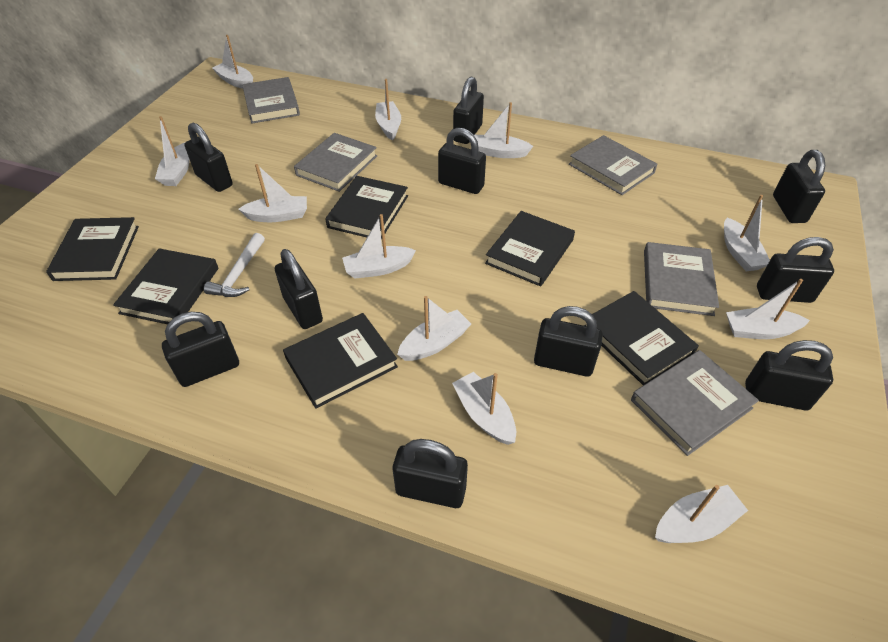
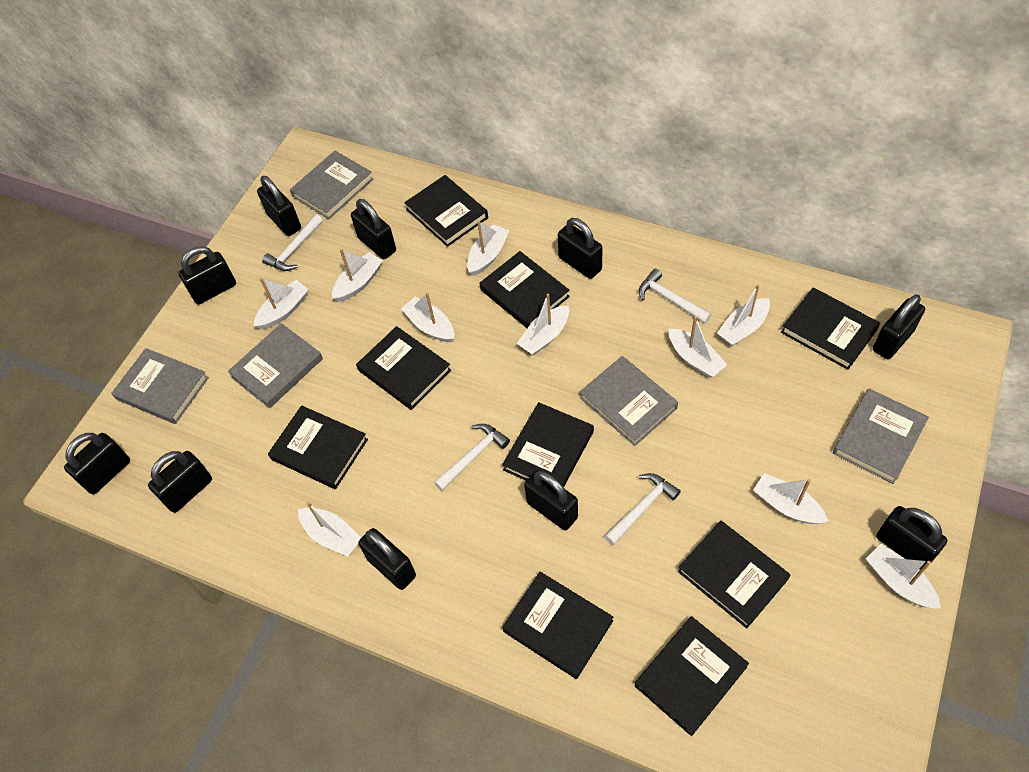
black book: [46,217,139,281] [113,248,218,324] [283,313,398,409] [325,176,408,240] [485,211,575,286] [584,291,699,385] = 6 -> [268,405,368,489] [356,326,451,410] [404,175,488,247] [480,251,570,328] [502,402,594,487] [502,572,613,679] [635,616,749,736] [678,521,790,628] [781,287,880,370] = 9
white boat: [155,116,190,186] [212,35,253,89] [238,164,307,222] [342,214,416,279] [375,79,401,140] [397,296,471,361] [452,372,516,445] [474,102,533,158] [655,485,748,543] [724,195,770,271] [726,279,810,339] = 11 -> [254,278,309,330] [298,502,361,556] [332,249,383,302] [401,293,454,342] [467,221,509,276] [517,294,569,355] [669,316,727,378] [717,284,770,346] [753,473,829,524] [866,544,941,609] = 10
white hammer: [204,233,265,297] = 1 -> [262,214,323,271] [434,424,510,491] [604,473,681,545] [638,269,711,323] = 4

